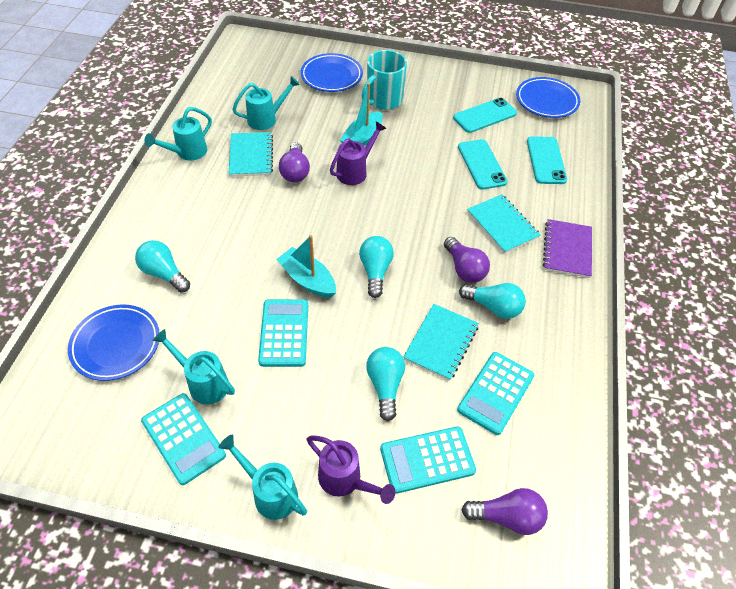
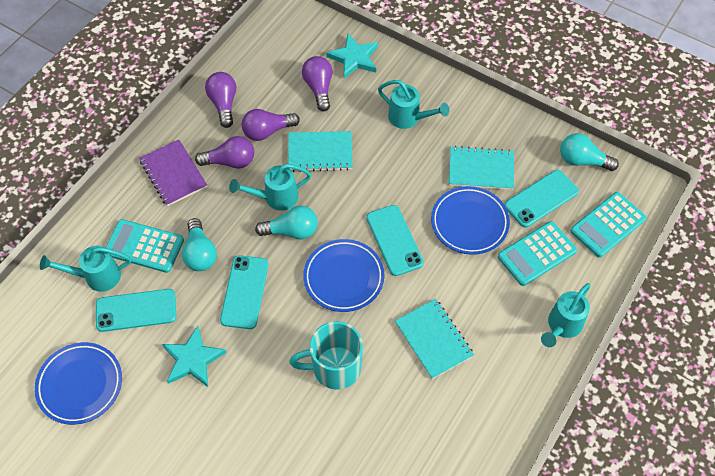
purple light bulb: [279,142,310,182] [444,237,490,283] [462,488,548,535] = 3 -> [195,136,254,168] [205,72,236,128] [242,109,300,141] [302,56,333,111] = 4
purple watering can: [307,435,395,504] [330,121,387,185] = 2 -> none = 0
turquoise boat: [276,235,336,298] [340,83,383,146] = 2 -> none = 0
turquoise calculator: [141,393,226,485] [258,299,308,367] [380,426,476,494] [457,352,534,435] = 4 -> [105,219,184,273] [498,221,577,286] [571,192,646,258] = 3
turquoise light bulb: [135,240,190,292] [359,236,394,298] [366,347,405,421] [459,283,526,319] = 4 -> [182,218,217,271] [255,206,318,239] [560,133,619,171] = 3
turquoise phone: [453,98,517,133] [458,139,508,190] [527,136,567,184] = 3 -> [96,289,176,332] [220,255,269,329] [366,205,424,276] [505,170,579,227] = 4
turquoise star: none = 0 -> [162,326,227,387] [326,34,378,78] = 2

